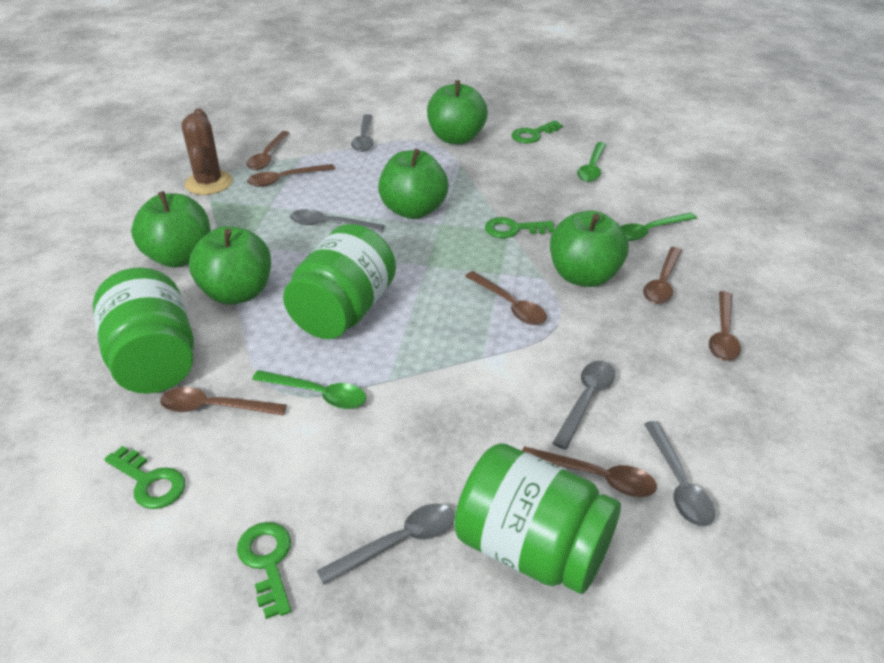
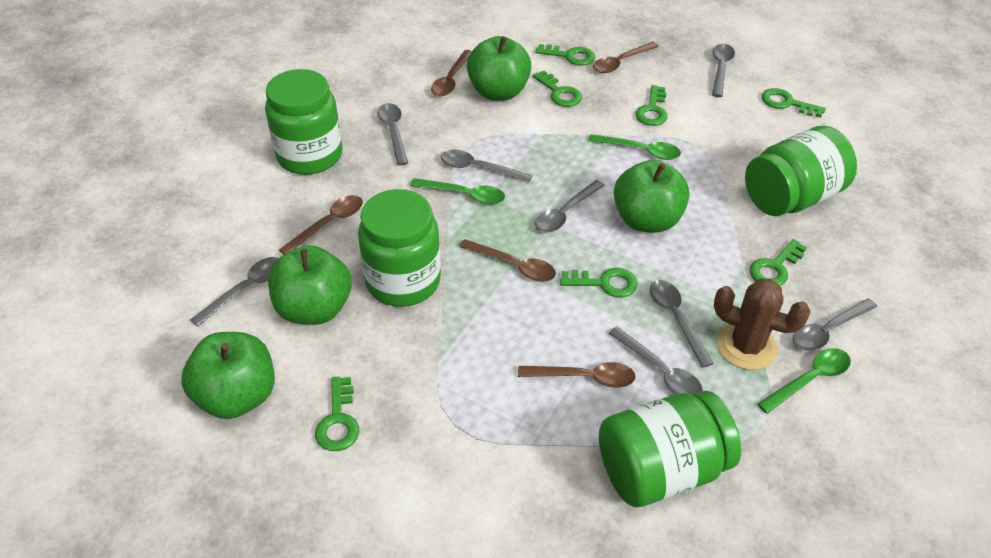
brown spoon: [160,387,287,416] [246,131,290,170] [247,164,335,187] [465,271,547,325] [522,446,657,497] [643,247,682,304] [709,291,741,361] = 7 -> [279,195,363,255] [431,50,472,96] [459,239,556,282] [518,362,636,388] [593,42,659,73] = 5
green apple: [131,191,211,268] [189,226,271,305] [378,149,448,219] [427,80,488,144] [550,210,629,287] = 5 -> [181,332,275,419] [268,245,352,325] [467,36,532,101] [614,160,690,233] = 4
green jar: [93,267,194,394] [283,224,396,339] [454,443,621,594] = 3 -> [265,69,342,175] [358,189,441,307] [599,391,741,507] [745,126,857,216] = 4
green key: [104,446,185,509] [237,522,291,619] [485,217,554,238] [511,120,563,143] = 4 -> [315,376,359,451] [533,71,582,107] [536,44,595,66] [560,268,638,297] [635,85,668,126] [750,239,807,286] [762,88,826,118] = 7
grey spoon: [290,209,385,232] [317,503,455,585] [351,114,373,152] [552,361,615,450] [644,421,715,527] = 5 -> [190,257,279,327] [377,103,408,166] [441,150,533,183] [535,180,605,233] [608,327,703,395] [650,280,714,368] [712,44,735,97] [793,298,877,351] = 8

